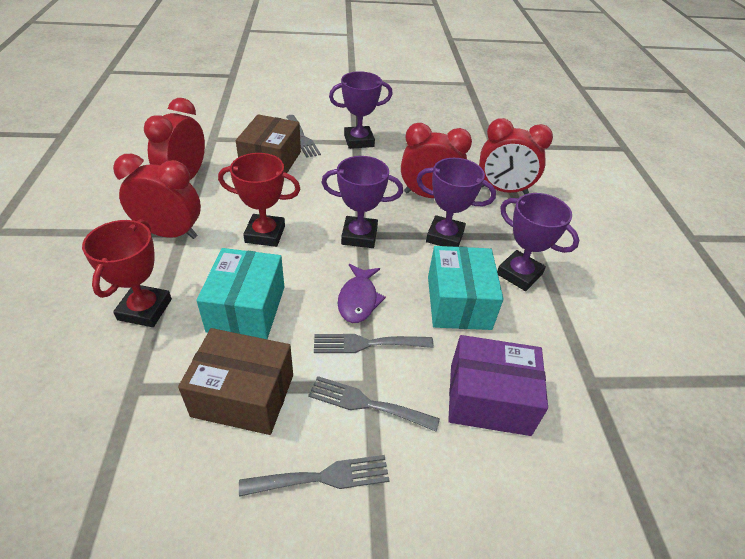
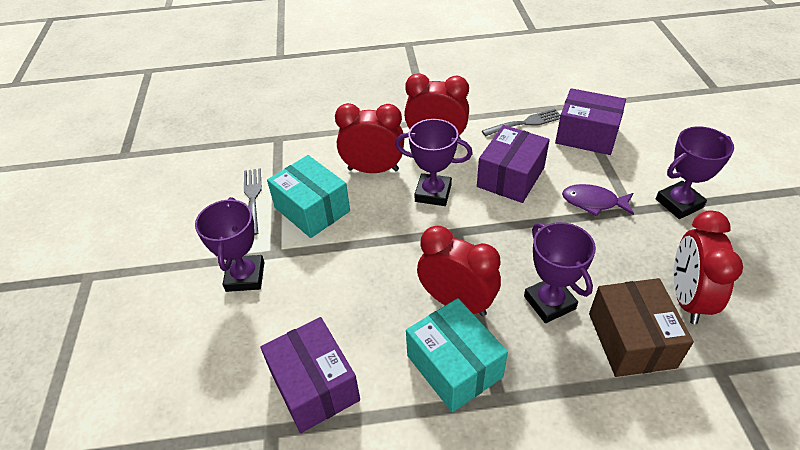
brown box: [178,328,293,435] [236,114,301,173] = 2 -> [589,278,694,377] = 1
grey fork: [239,455,390,497] [286,115,321,158] [308,376,440,432] [314,334,434,353] = 4 -> [244,168,262,235] [482,109,561,137] = 2
purple box: [448,335,548,436] = 1 -> [260,317,360,433] [477,125,550,203] [555,88,626,155] = 3
red trophy: [82,219,172,327] [218,153,300,247] = 2 -> none = 0

